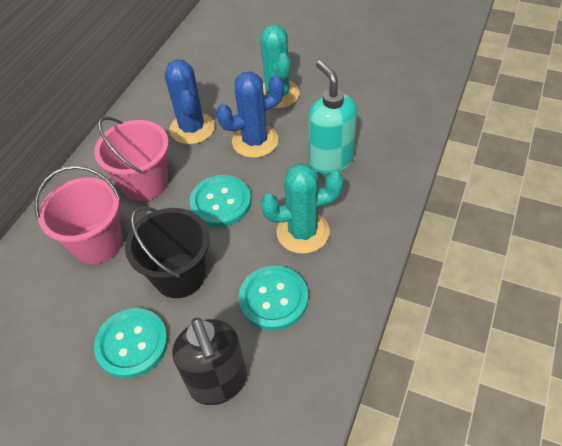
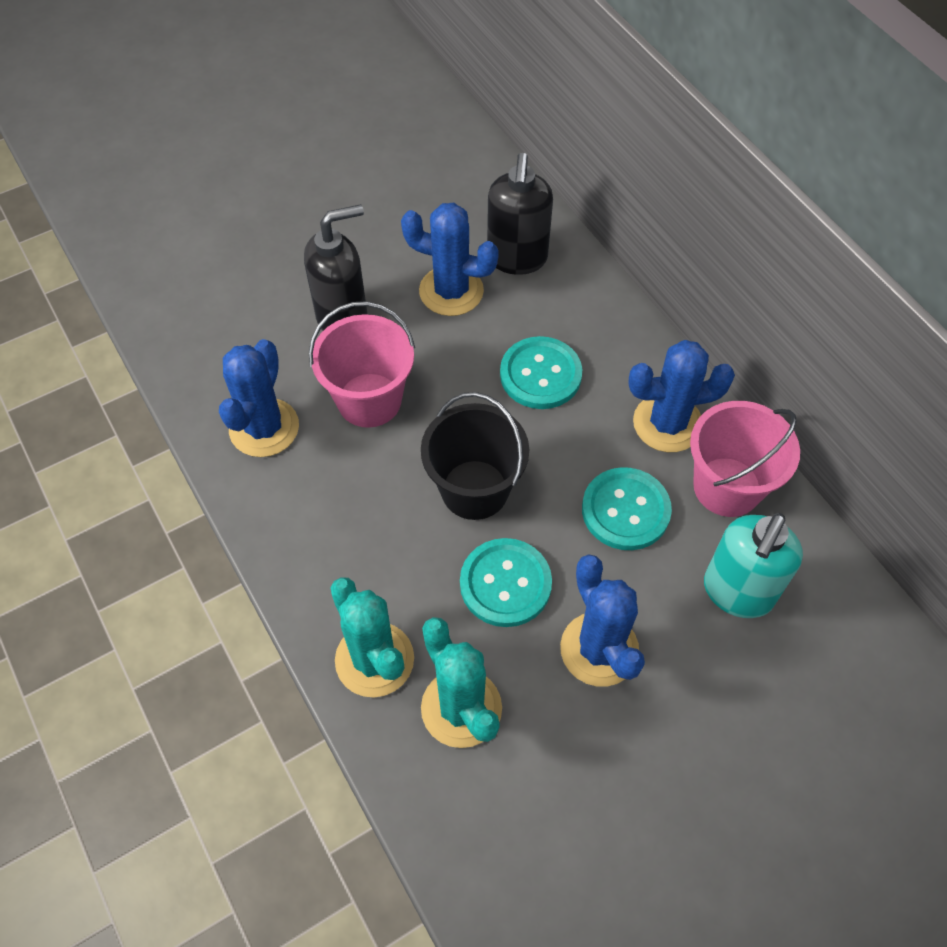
black soap dispenser: [172,318,247,405] = 1 -> [304,204,368,331] [487,153,553,275] = 2
blue cactus: [165,60,215,144] [216,72,284,158] = 2 -> [219,339,299,457] [401,203,499,316] [560,554,645,687] [628,340,735,452] = 4

